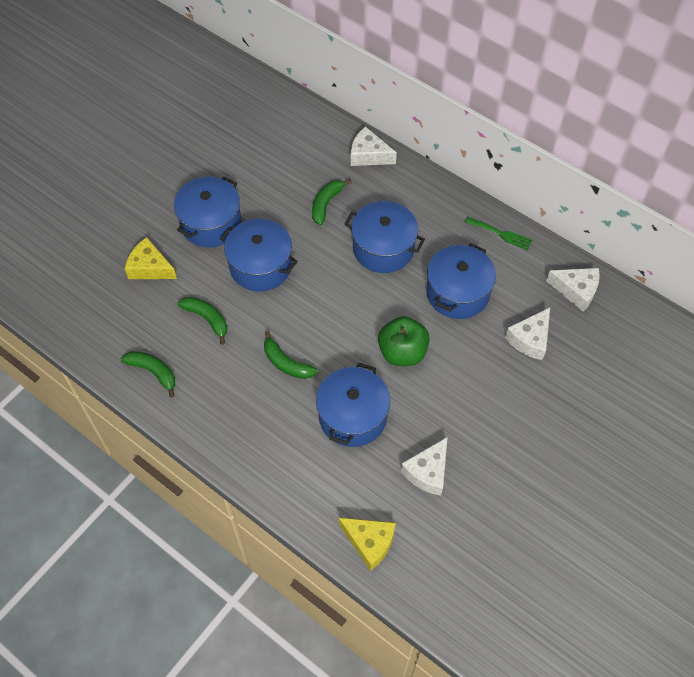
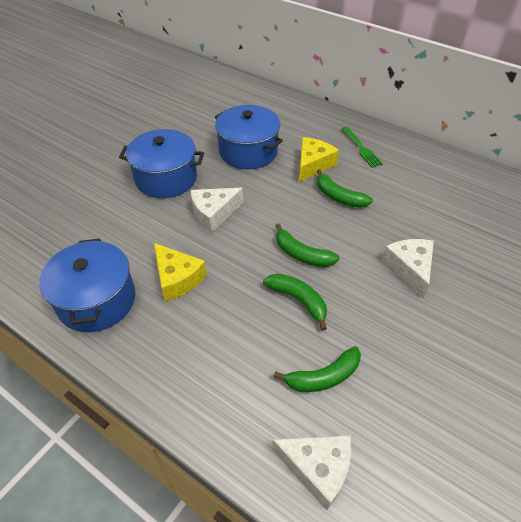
blue pot: [174,176,241,247] [220,219,298,292] [316,363,390,447] [345,201,425,273] [426,243,496,319] = 5 -> [39,238,136,332] [119,129,204,198] [215,105,283,169] = 3
green apple: [378,316,430,366] = 1 -> none = 0
white cheese: [351,126,397,166] [401,437,448,496] [505,307,550,360] [546,268,600,312] = 4 -> [191,188,243,233] [272,435,351,510] [382,239,434,298] = 3

